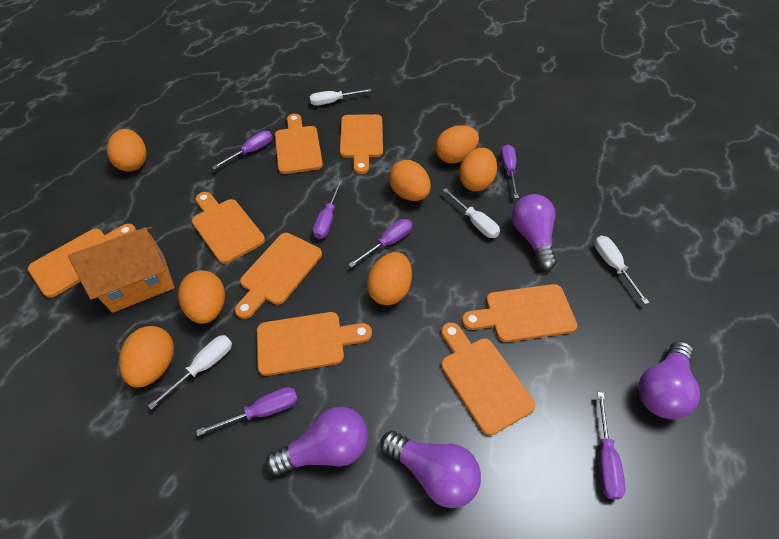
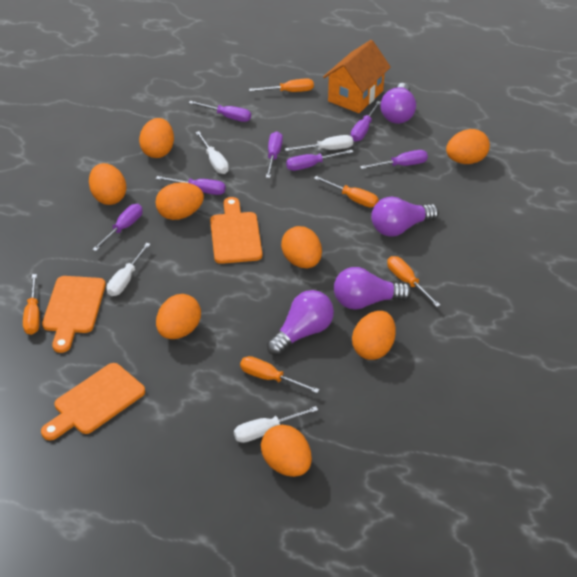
orange cutting board: [28,224,136,298] [192,192,265,264] [235,233,322,319] [257,312,372,376] [275,114,323,174] [340,114,383,174] [441,322,536,436] [462,284,577,342] = 8 -> [41,363,145,440] [42,276,106,353] [210,197,262,264] = 3
orange egg: [107,129,147,172] [119,326,174,387] [178,270,225,324] [367,252,412,305] [389,160,431,201] [435,125,479,163] [459,148,497,191] = 7 -> [89,163,127,205] [139,118,174,158] [155,182,204,220] [156,294,201,339] [261,425,312,477] [281,226,322,268] [352,311,396,360] [446,129,490,164] = 8
orange screwdriver: none = 0 -> [23,274,40,335] [240,356,320,393] [249,78,314,92] [314,176,378,208] [387,256,441,307] = 5
purple screwdriver: [196,387,298,436] [212,131,272,169] [313,181,343,239] [348,219,412,268] [501,144,519,198] [597,392,626,499] = 6 -> [92,204,143,251] [156,176,226,195] [189,101,251,122] [266,131,283,178] [286,150,353,171] [351,101,381,142] [360,150,428,169] = 7

